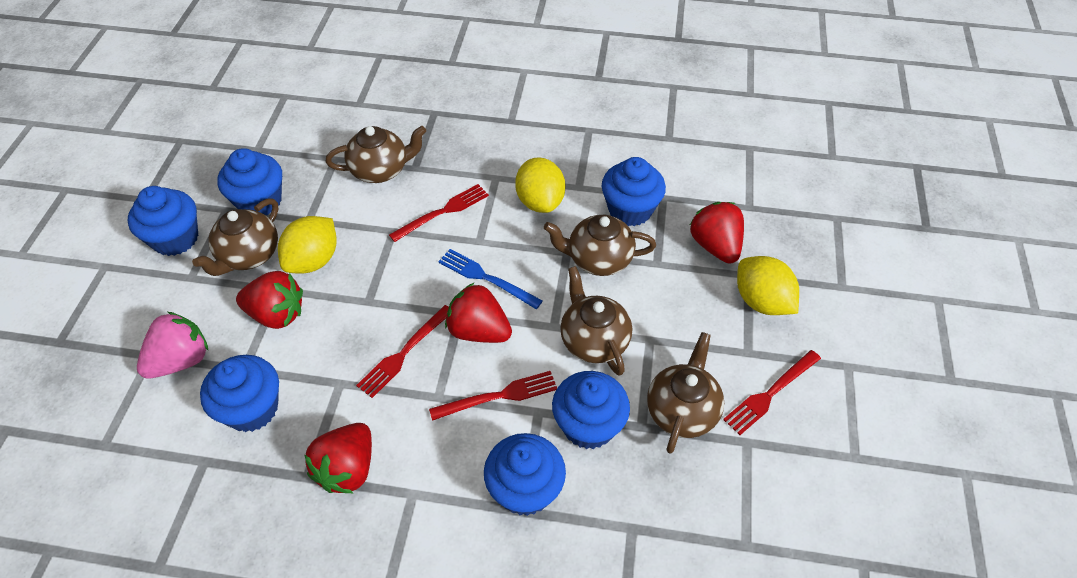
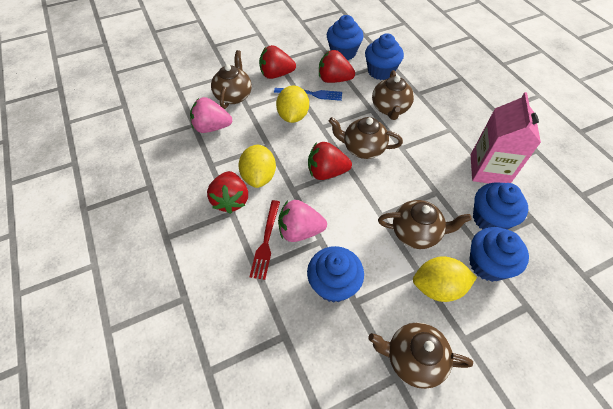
blue cupcake: [128,186,198,256] [200,355,279,432] [217,148,282,215] [484,433,566,516] [552,371,630,449] [602,157,666,226] = 6 -> [307,246,364,303] [327,15,364,60] [365,33,404,80] [469,227,529,282] [473,183,528,230] = 5
pink carton: none = 0 -> [471,92,541,183] = 1
pink strawberry: [137,312,208,378] = 1 -> [190,97,232,133] [278,200,327,242] = 2
red fork: [356,305,449,398] [389,184,489,242] [429,371,557,421] [723,350,821,435] = 4 -> [249,200,280,280] = 1

